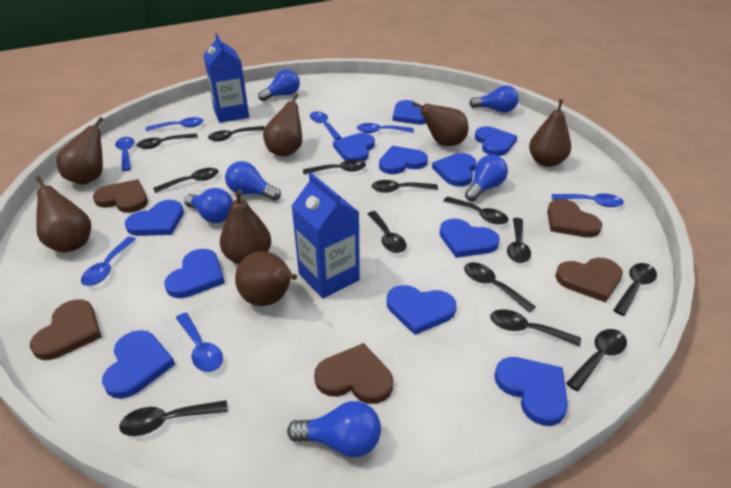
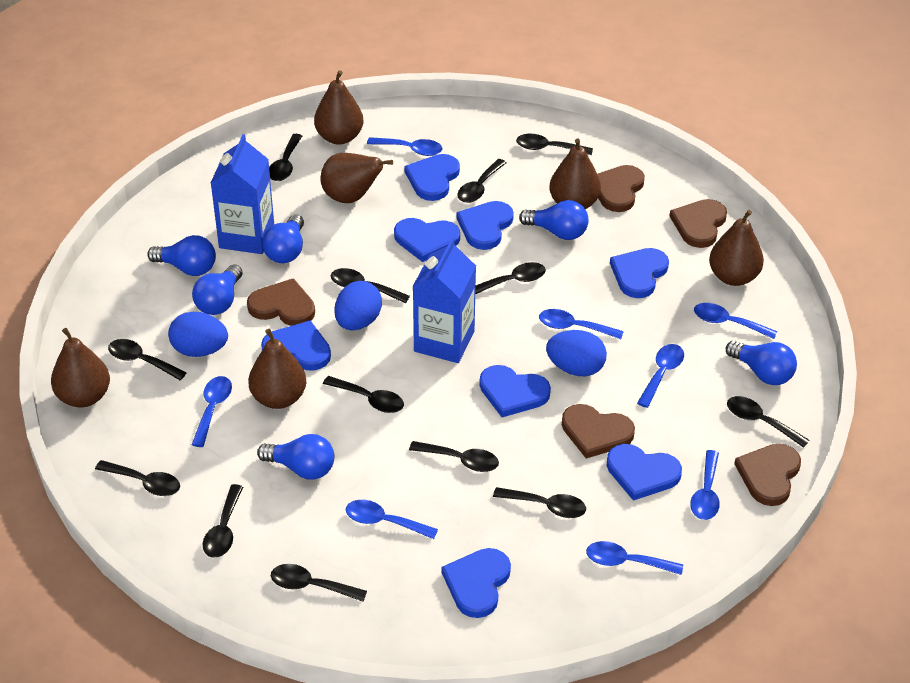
blue egg: none = 0 -> [168,312,228,357] [334,281,382,330] [546,330,607,376] = 3
blue heart: [102,330,175,399] [125,200,184,236] [164,249,225,298] [333,133,375,161] [379,146,428,174] [387,285,457,335] [393,100,426,124] [432,153,476,187] [439,218,500,258] [475,126,517,156] [494,357,568,426] = 11 -> [261,320,331,371] [394,218,460,262] [404,154,460,201] [442,548,511,618] [456,201,514,250] [479,365,551,417] [607,444,682,501] [610,248,669,298] = 8
blue spoon: [81,237,136,286] [115,137,135,171] [146,117,204,131] [176,313,223,372] [310,111,342,140] [357,123,414,133] [552,194,624,207] = 7 -> [192,376,232,447] [346,500,438,539] [367,137,442,156] [539,309,624,339] [586,541,683,575] [637,344,684,408] [690,450,720,520] [694,303,777,339] = 8
brown pear: [35,176,91,253] [56,117,103,185] [220,190,271,264] [235,251,297,306] [263,93,302,157] [412,102,469,146] [529,99,571,167] = 7 -> [51,328,110,408] [248,329,306,409] [314,70,364,145] [320,153,393,203] [549,138,601,209] [709,210,764,286] = 6

